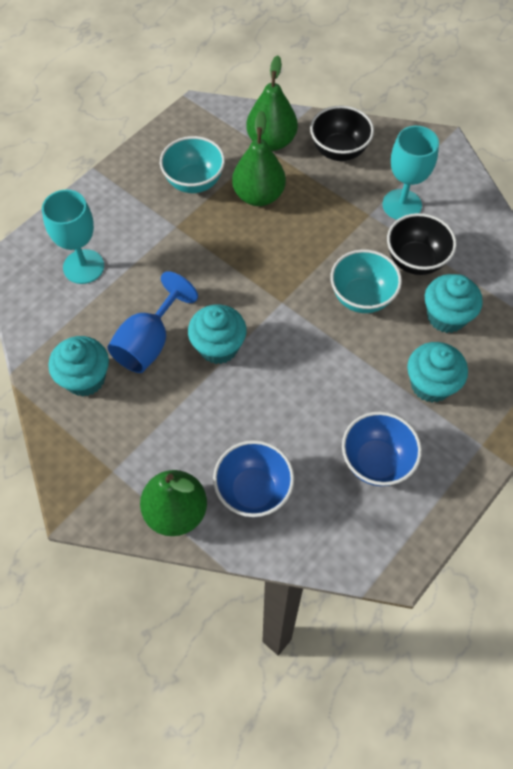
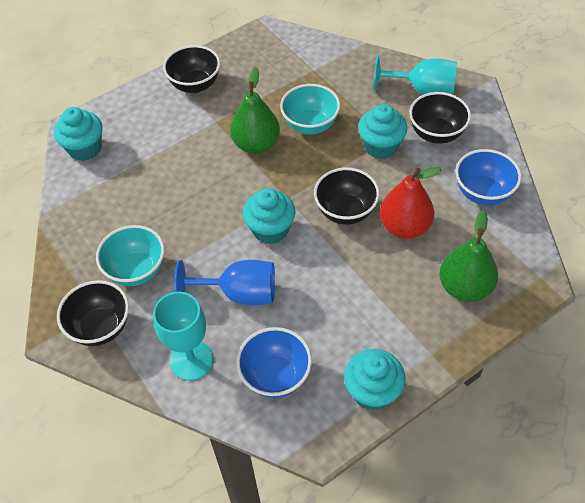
black bowl: [310,106,374,161] [387,213,457,275] = 2 -> [57,280,129,346] [163,45,220,93] [314,167,380,225] [409,92,471,144] = 4
green pear: [140,470,207,536] [232,111,286,206] [246,55,298,151] = 3 -> [230,67,280,154] [439,210,498,302] = 2
red pear: none = 0 -> [380,167,441,239] = 1

